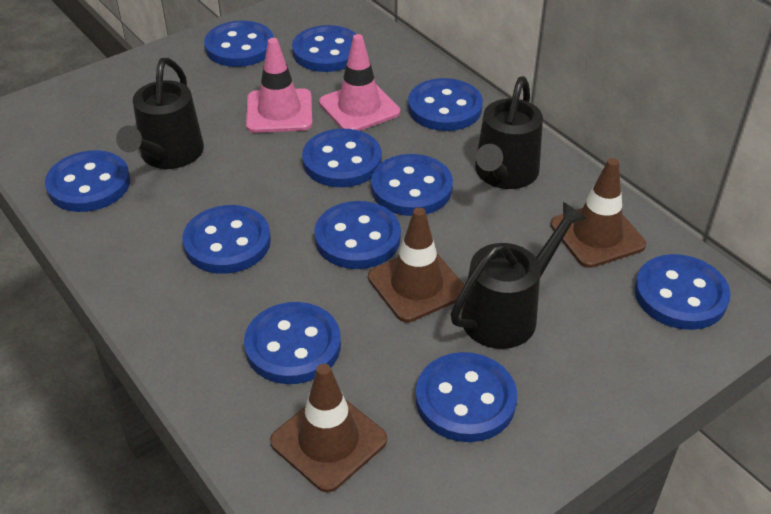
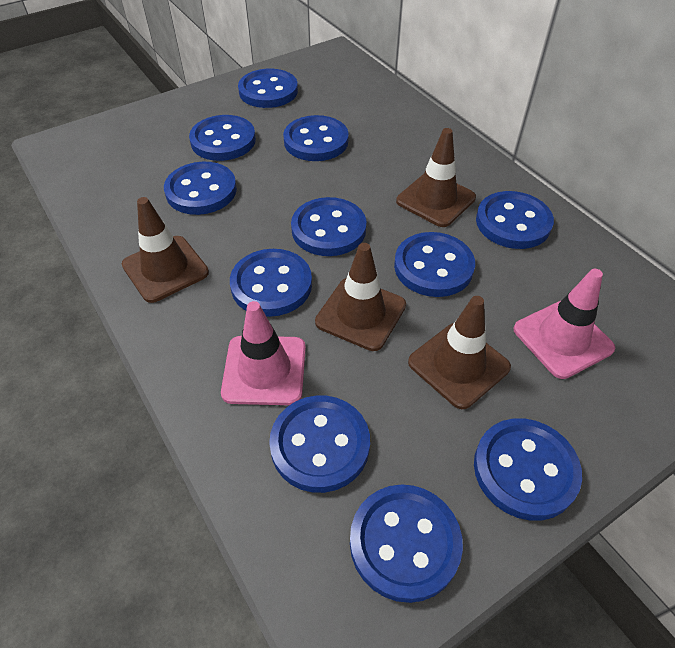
black watering can: [116,58,204,169] [451,202,587,349] [475,76,543,189] = 3 -> none = 0
brown traffic cone: [270,364,387,493] [368,207,464,322] [550,158,646,268] = 3 -> [122,197,209,303] [315,243,406,351] [396,128,476,227] [408,296,511,409] = 4

